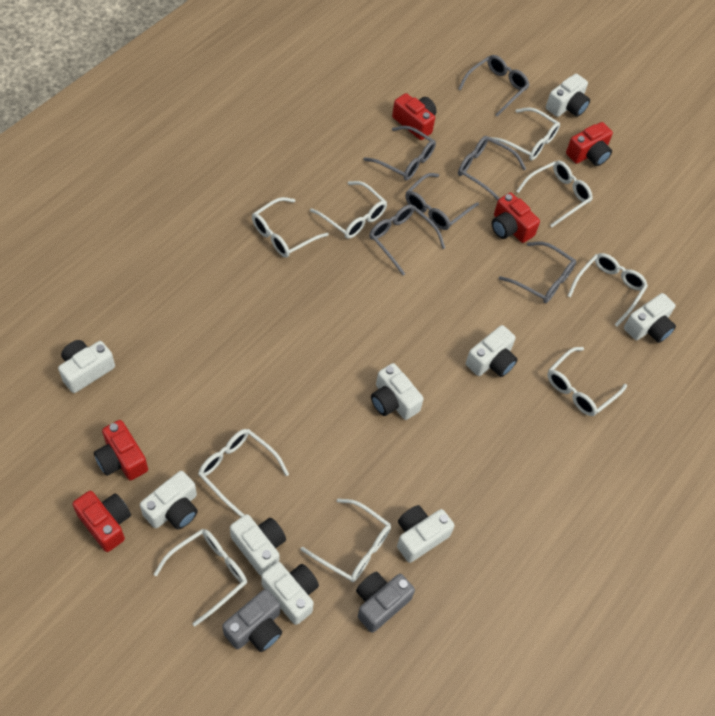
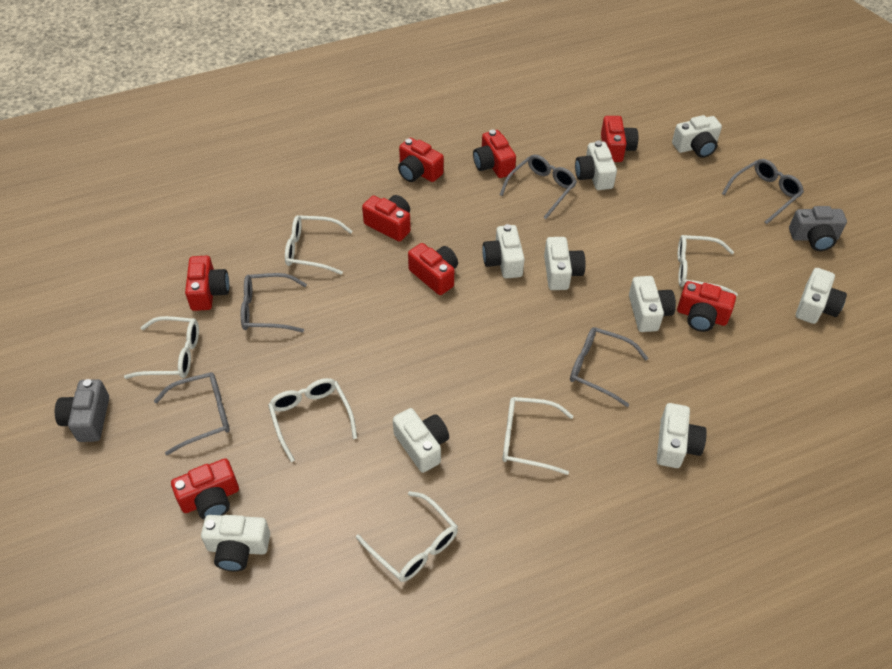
grey glasses: [364,126,436,180] [369,204,445,276] [405,173,479,230] [458,55,529,117] [458,136,526,201] [499,242,576,303] = 6 -> [154,372,230,455] [241,273,307,332] [500,155,577,219] [570,327,648,407] [722,159,804,224] = 5
red camera: [72,491,131,552] [94,420,148,480] [392,93,437,140] [491,193,540,243] [566,122,613,166] = 5 -> [171,458,239,520] [185,256,229,311] [362,195,411,242] [398,138,444,182] [408,243,458,295] [473,130,516,178] [601,116,638,162] [677,281,736,332] = 8
white glasses: [154,529,247,626] [198,429,289,517] [252,197,329,257] [300,498,391,582] [310,181,387,239] [490,107,560,160] [516,161,593,227] [547,347,627,416] [568,253,648,327] = 9 -> [124,316,199,379] [268,378,357,462] [285,215,353,275] [356,491,458,582] [502,397,573,475] [678,235,738,296] = 6

